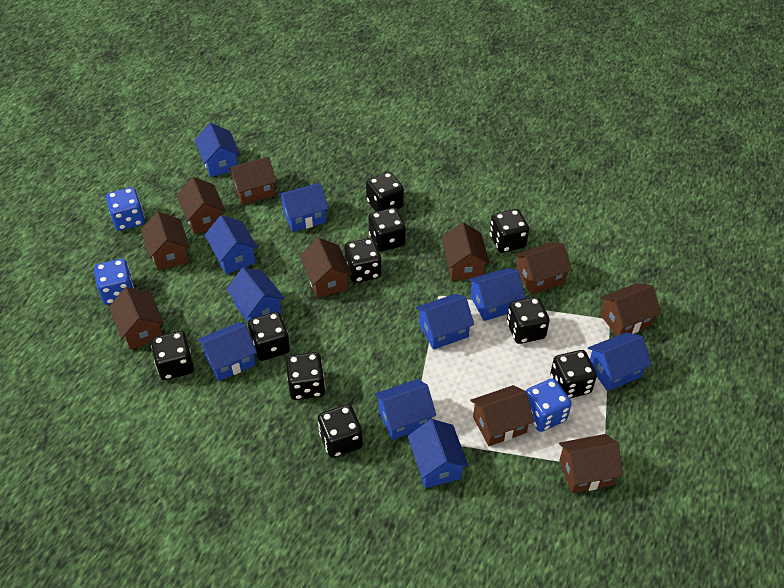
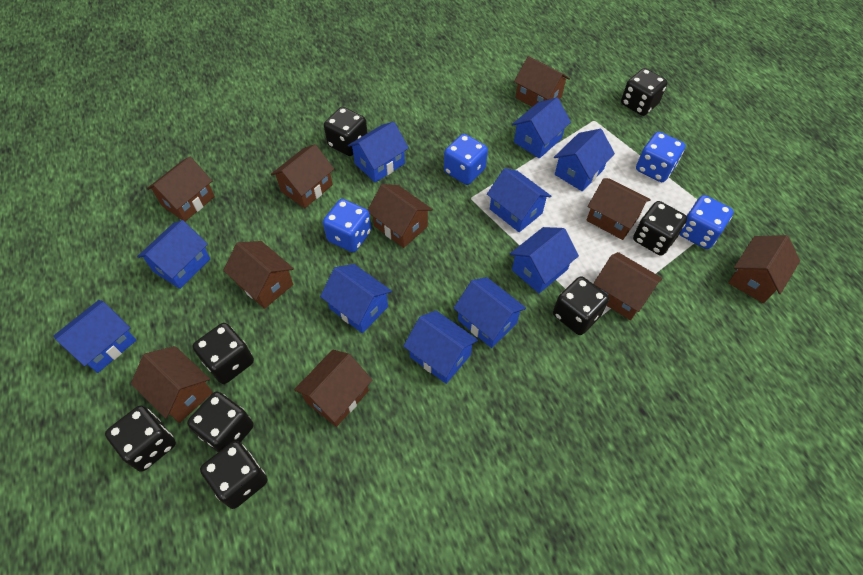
black dice: [151,331,194,380] [248,312,290,361] [286,352,325,400] [318,404,363,458] [344,238,382,283] [366,172,404,212] [368,208,406,252] [489,209,529,253] [507,297,550,344] [550,350,597,398] = 10 -> [105,405,176,472] [187,392,254,452] [193,323,254,384] [200,441,267,509] [324,107,367,156] [553,276,609,335] [621,68,668,116] [633,201,687,256] = 8
blue dice: [94,259,134,305] [106,187,145,231] [526,378,572,432] = 3 -> [323,199,371,252] [444,134,488,185] [636,132,685,182] [679,195,734,249] = 4

